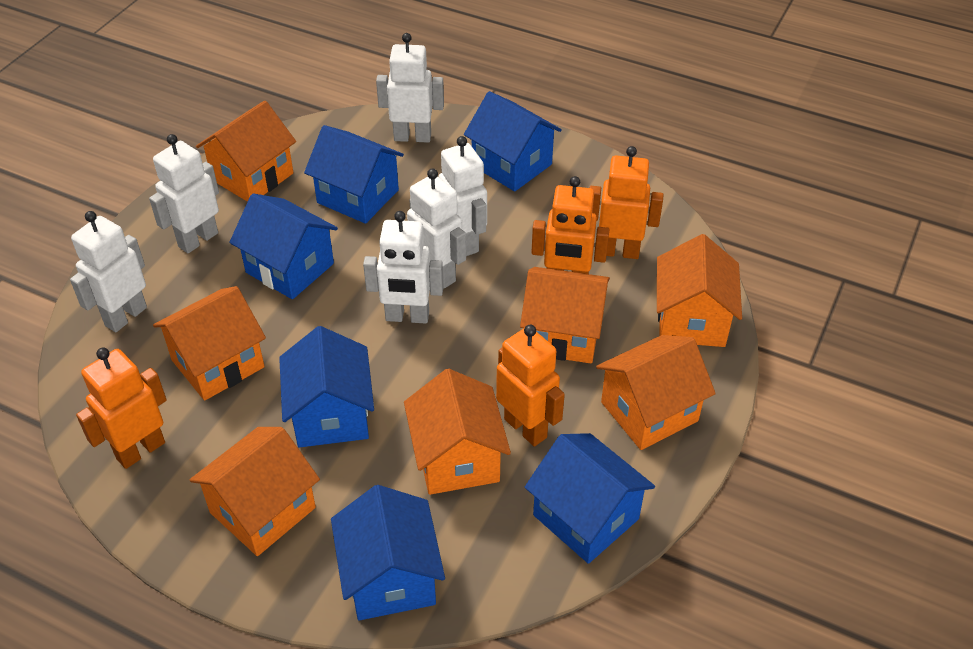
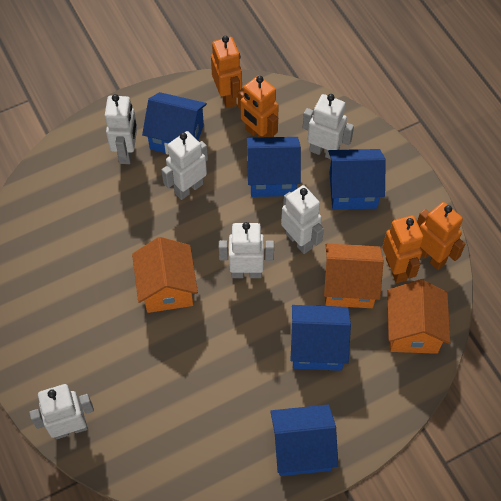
blue house: [229,193,338,299] [279,326,374,448] [304,125,404,224] [331,485,445,621] [464,91,562,192] [525,433,655,564] = 6 -> [142,92,207,155] [247,137,301,197] [270,405,338,476] [290,305,351,371] [328,149,386,210] = 5
orange house: [153,286,266,401] [190,427,320,556] [196,101,296,202] [404,369,511,495] [520,267,610,363] [596,335,716,450] [657,234,742,347] = 7 -> [132,237,198,313] [324,244,383,308] [387,279,450,354] = 3

